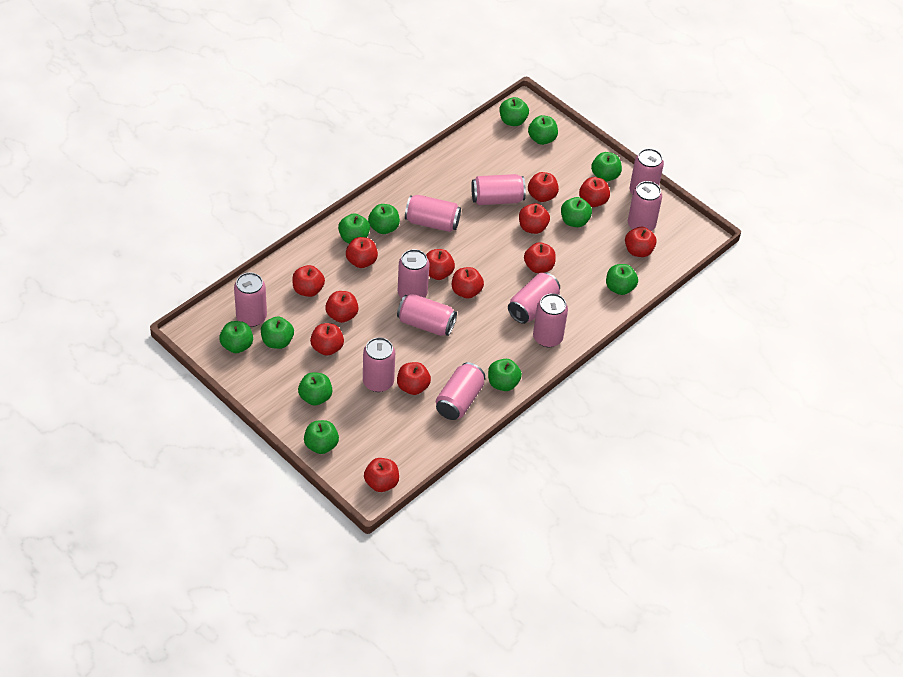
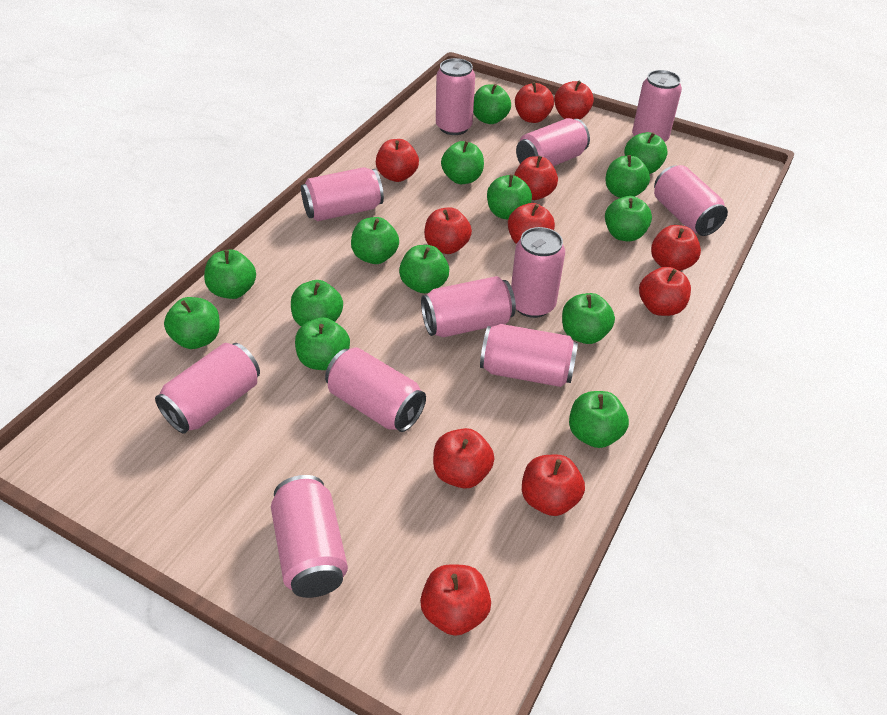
green apple: [219,321,253,353] [261,317,294,349] [298,372,332,406] [304,420,339,454] [338,213,370,244] [368,204,400,234] [488,359,522,391] [500,97,529,126] [528,115,558,145] [561,197,592,227] [591,152,622,182] [606,264,638,295] = 12 -> [164,297,220,349] [204,250,256,299] [291,280,343,326] [295,317,350,370] [351,217,399,264] [399,245,449,293] [441,141,484,184] [473,84,511,124] [487,175,532,220] [562,293,615,344] [569,391,629,448] [605,196,652,242] [606,155,650,198] [624,132,668,174] = 14
red apple: [292,265,325,297] [310,323,344,356] [325,291,358,323] [346,237,378,268] [364,458,399,492] [397,362,431,395] [426,249,455,280] [452,267,484,299] [519,203,550,234] [524,242,556,273] [528,172,559,202] [579,177,610,207] [625,227,657,257] = 13 -> [376,139,419,182] [420,564,491,636] [424,207,472,254] [433,428,495,488] [508,203,555,244] [515,82,554,123] [515,156,558,200] [522,454,585,516] [554,80,594,119] [639,267,691,316] [651,225,701,271] = 11

